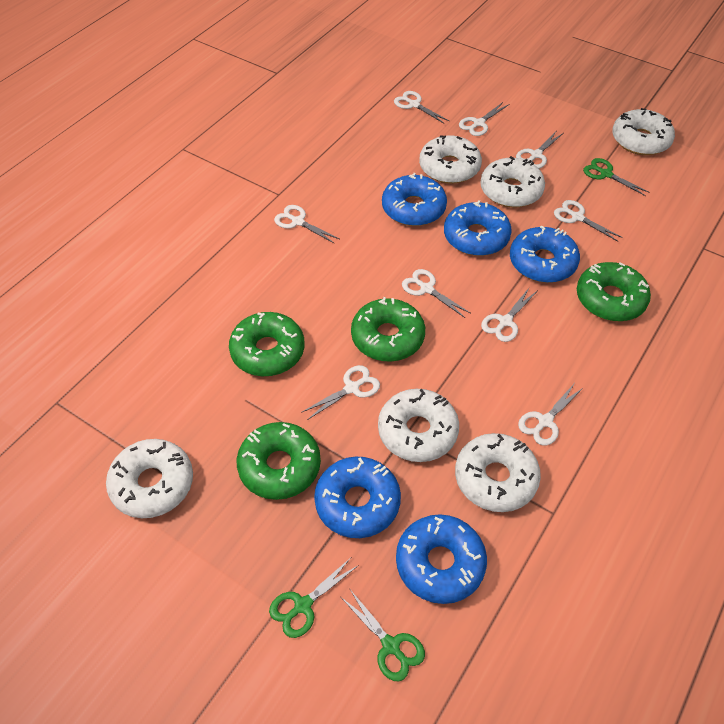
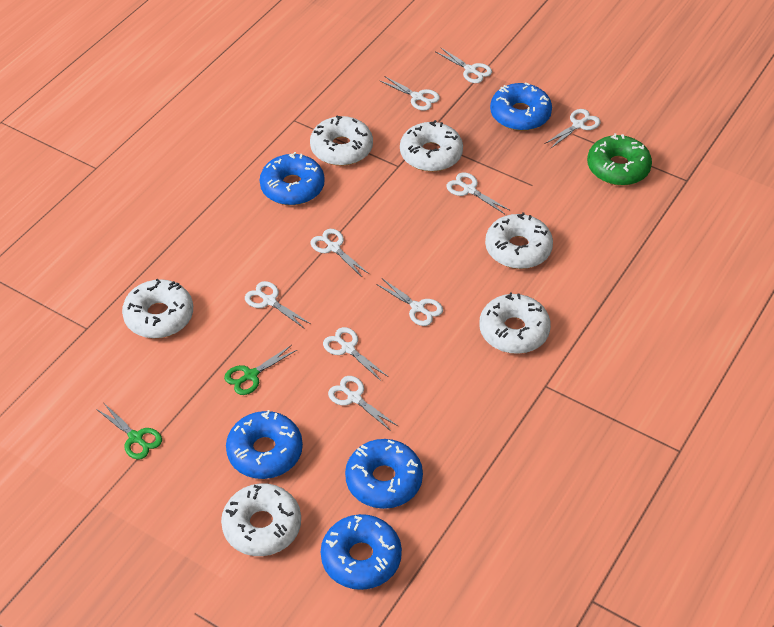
green donut: [229,312,304,376] [237,422,321,500] [351,297,425,362] [577,262,651,321] = 4 -> [587,133,652,186] = 1
green scissors: [269,558,359,638] [341,588,425,681] [583,158,650,196] = 3 -> [96,403,162,459] [224,345,297,395] = 2

